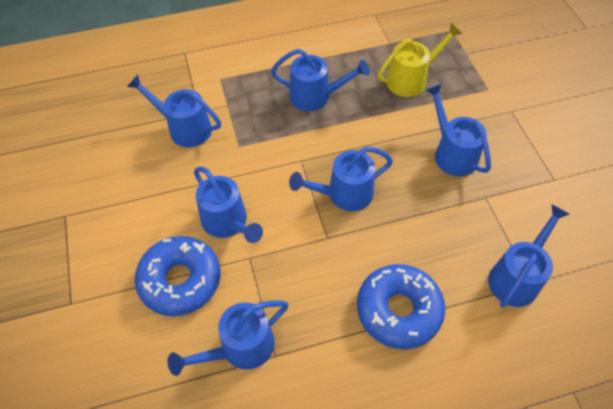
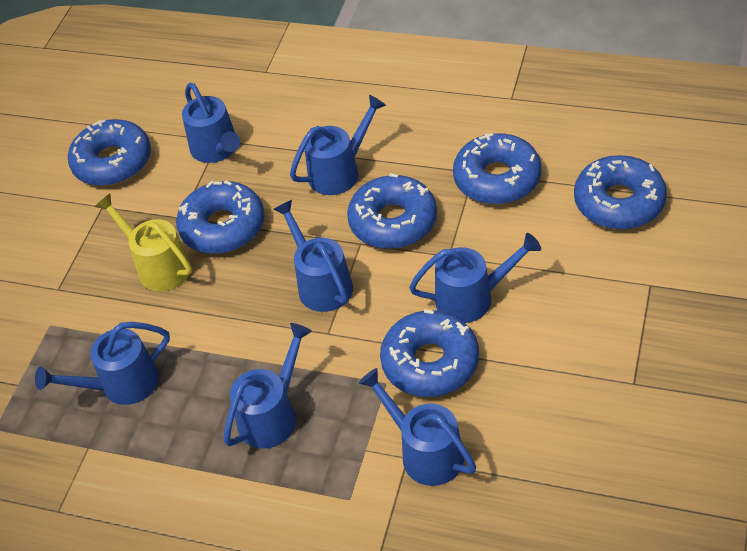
blue donut: [135,236,220,316] [357,264,445,349] = 2 -> [68,119,151,186] [176,180,264,254] [347,173,437,249] [380,309,479,397] [453,133,541,204] [574,155,667,229] = 6

